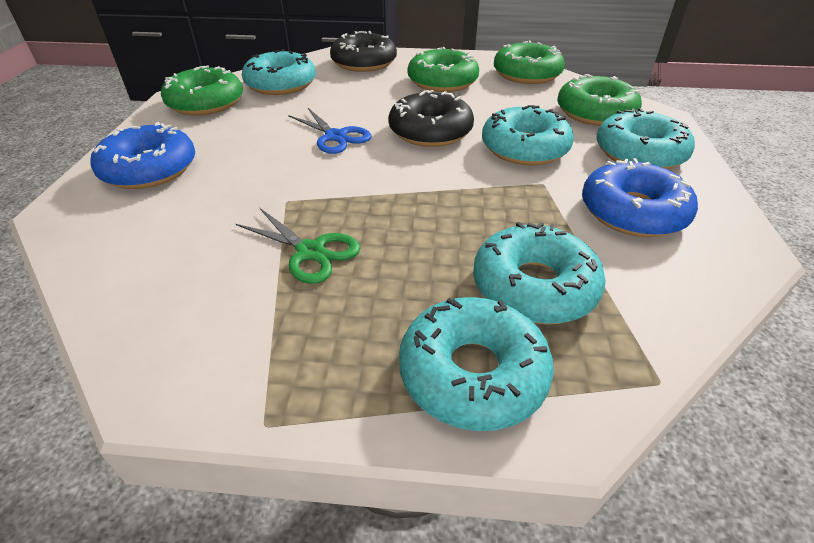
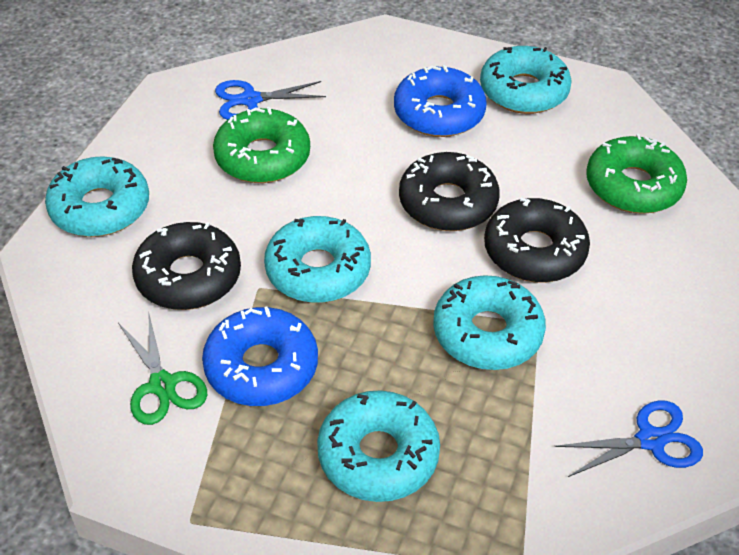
black donut: [330,31,397,72] [389,90,474,147] = 2 -> [132,222,241,310] [399,152,500,231] [484,198,590,283] = 3
blue scissors: [288,108,371,154] = 1 -> [215,80,326,120] [554,400,703,477] = 2
green donut: [161,65,243,116] [408,47,479,92] [494,41,565,84] [557,74,642,126] = 4 -> [213,107,310,183] [586,134,687,214] = 2

